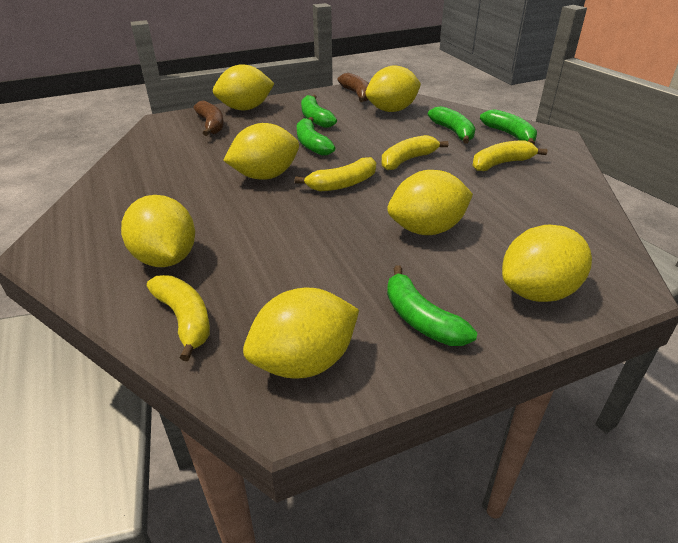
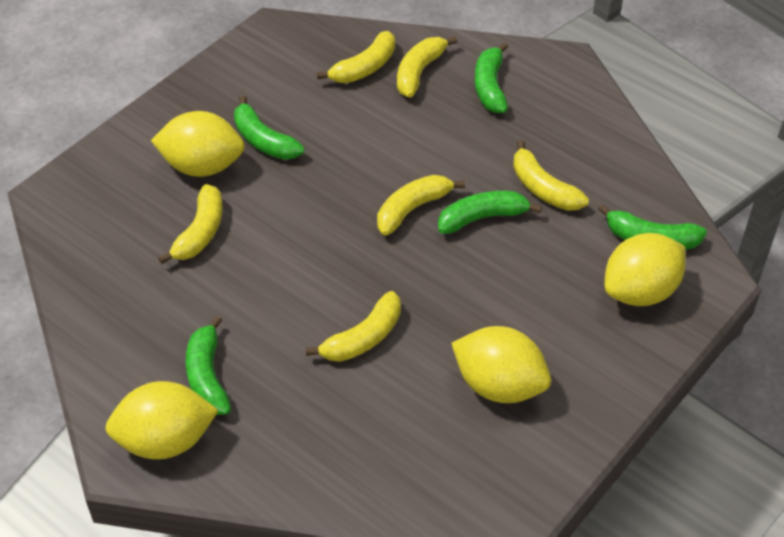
brown banana: [194,100,224,136] [337,73,369,102] = 2 -> none = 0
yellow banana: [147,275,210,361] [295,157,376,192] [382,135,448,170] [472,140,548,171] = 4 -> [158,184,223,264] [306,291,401,362] [317,31,395,83] [377,175,465,235] [397,36,457,97] [513,140,589,211] = 6
yellow lemon: [121,195,195,267] [213,64,275,110] [223,123,299,180] [243,288,359,379] [365,65,421,112] [387,170,473,235] [502,225,592,302] = 7 -> [105,381,219,459] [151,111,245,177] [451,326,551,403] [605,233,686,306] = 4

